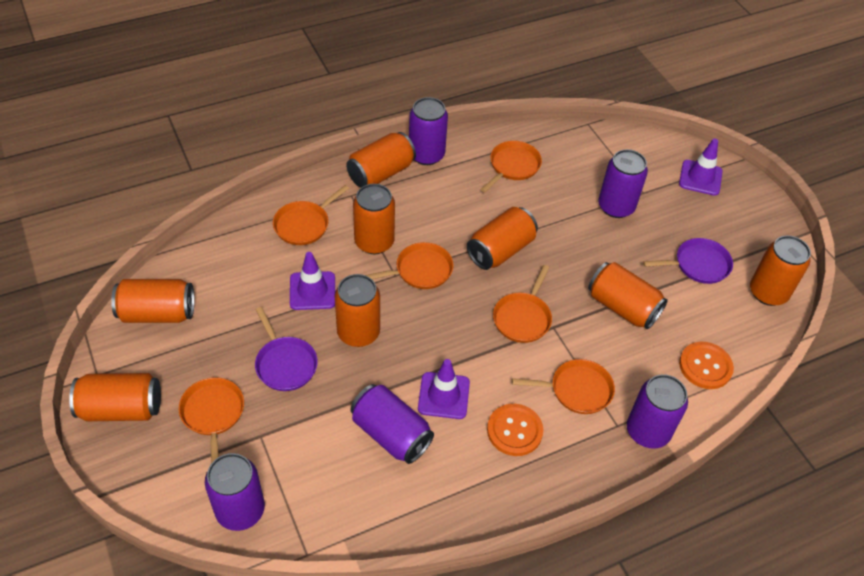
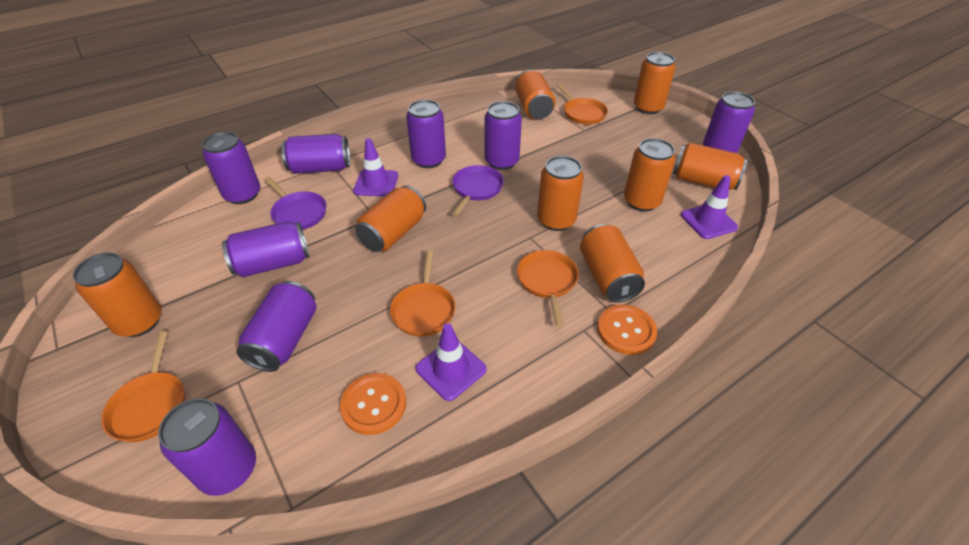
orange pan: [179,377,244,463] [273,185,349,245] [366,242,454,289] [481,141,542,193] [493,265,552,343] [512,359,615,414] = 6 -> [101,331,185,442] [390,251,455,337] [517,250,579,328] [557,84,608,125] = 4
purple can: [205,453,265,531] [350,384,434,464] [409,97,448,165] [598,149,648,218] [627,374,688,449] = 5 -> [158,398,256,496] [202,132,260,204] [222,221,309,277] [236,281,317,372] [281,134,350,174] [406,100,446,168] [485,101,522,170] [703,91,755,153] = 8

